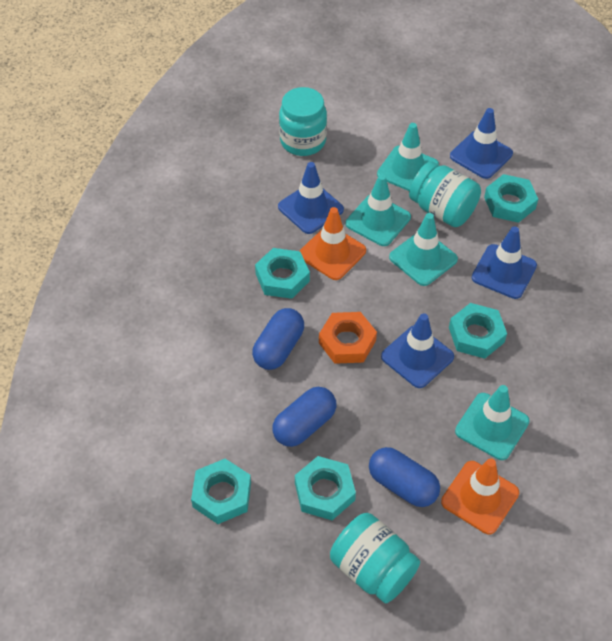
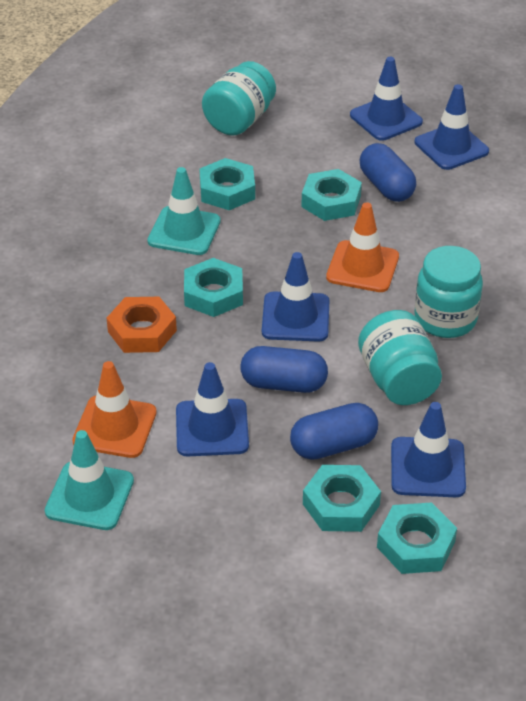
blue traffic cone: [278,162,344,234] [381,313,454,388] [450,108,513,179] [472,226,537,299] = 4 -> [176,362,249,456] [262,252,330,342] [350,57,423,141] [391,402,466,497] [415,84,489,170] = 5
turquoise traffic cone: [346,174,411,246] [377,123,439,191] [389,213,458,286] [455,385,530,460] = 4 -> [45,430,134,530] [147,167,221,255] = 2

